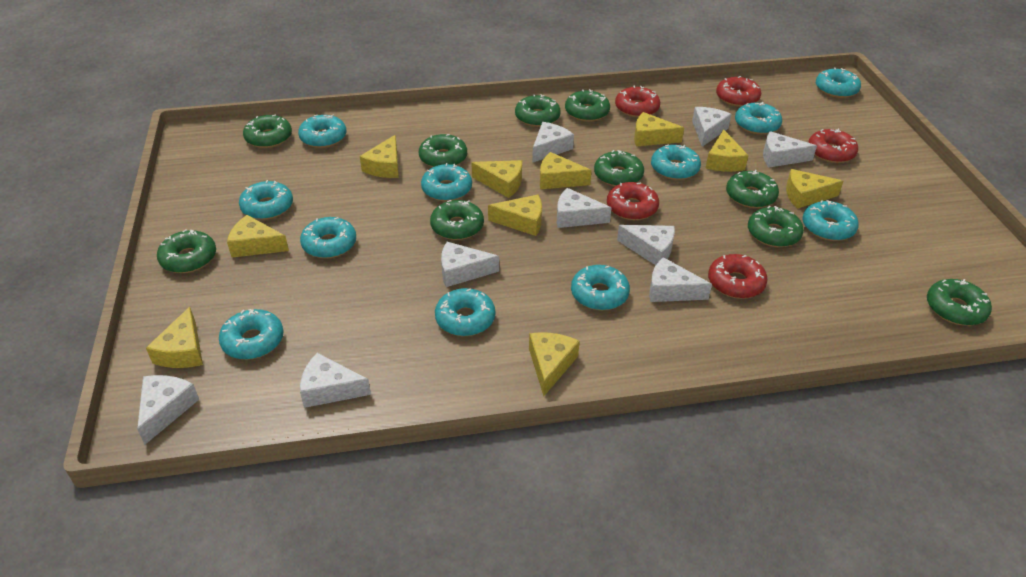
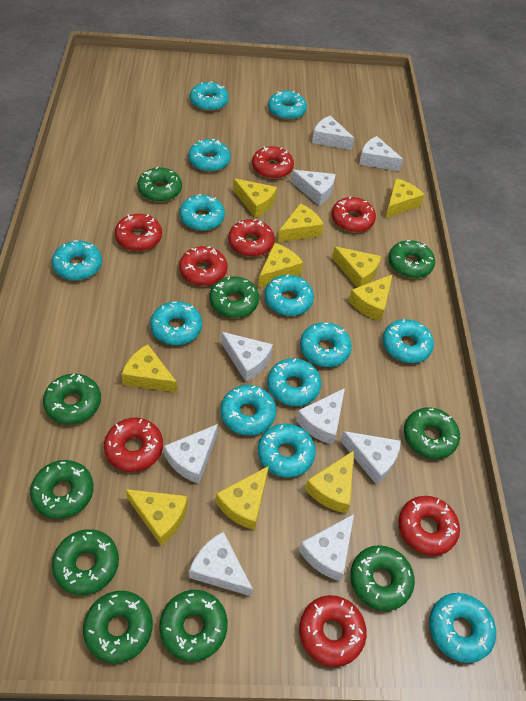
red donut: [607,182,659,220] [615,86,660,118] [708,254,767,299] [716,76,761,107] [808,129,858,163] = 5 -> [104,418,163,472] [115,214,162,251] [179,246,227,286] [228,219,275,257] [252,146,294,179] [299,595,367,667] [332,196,376,232] [398,496,460,556] = 8
turquoise donut: [219,309,284,360] [239,180,293,220] [298,115,346,148] [300,217,356,259] [421,163,472,201] [435,288,495,336] [571,265,630,310] [651,145,701,180] [735,102,782,135] [802,200,859,241] [816,67,861,98] = 11 -> [52,240,102,280] [150,301,202,345] [180,194,225,231] [188,139,231,172] [190,82,229,111] [220,385,276,436] [258,424,316,478] [265,275,314,316] [267,358,321,406] [268,91,307,120] [300,322,352,367] [383,319,434,363] [429,593,496,663] = 13

